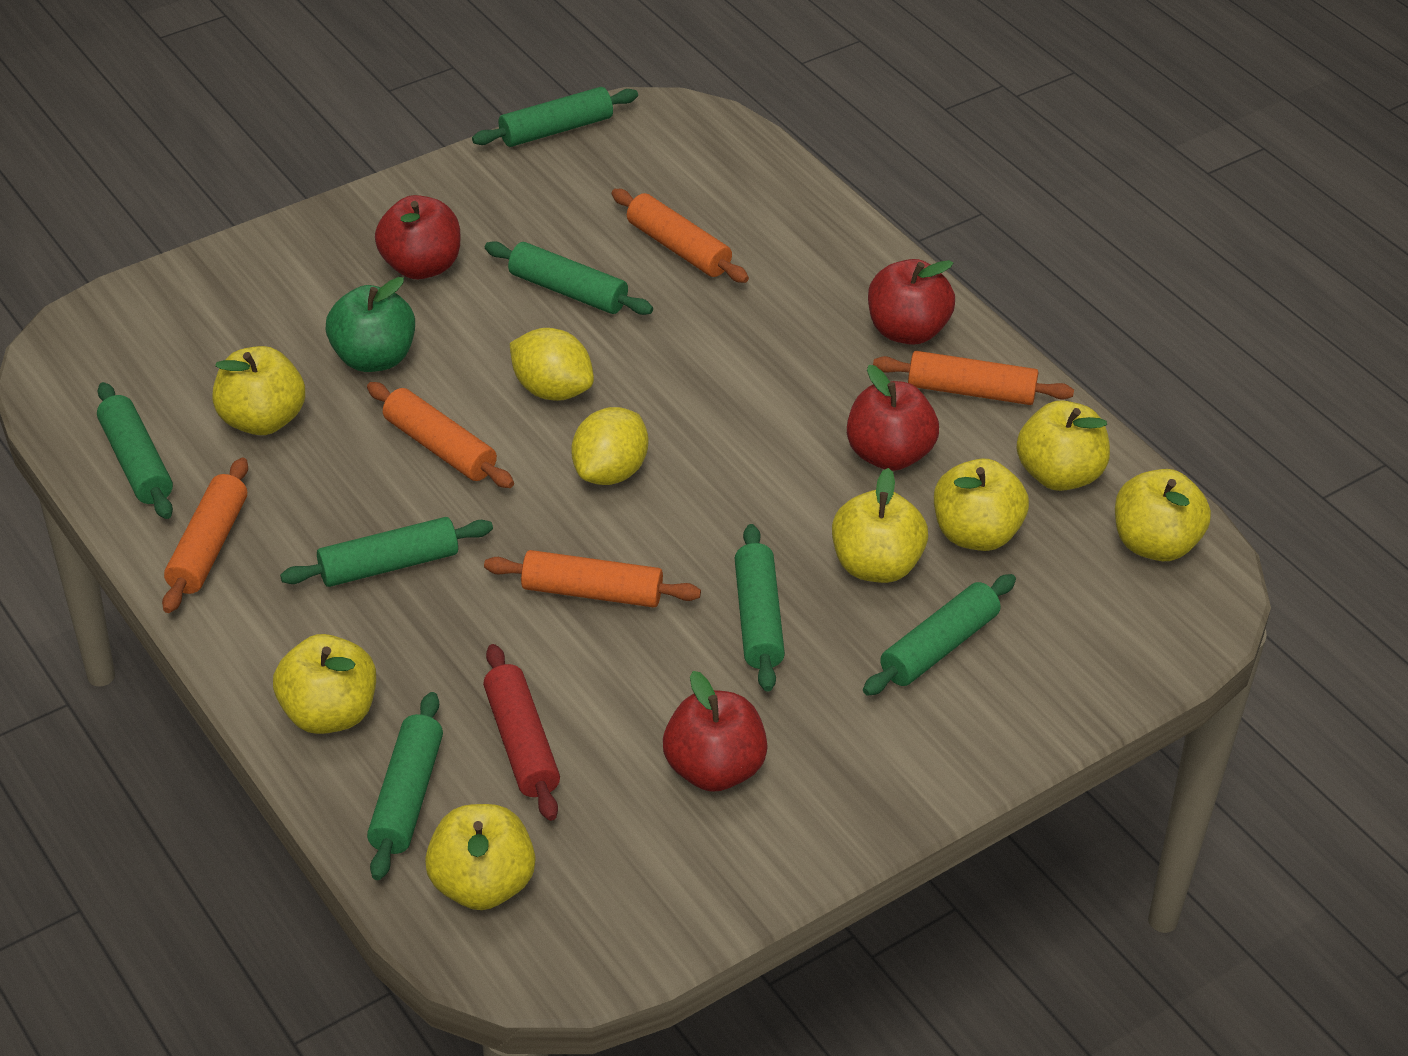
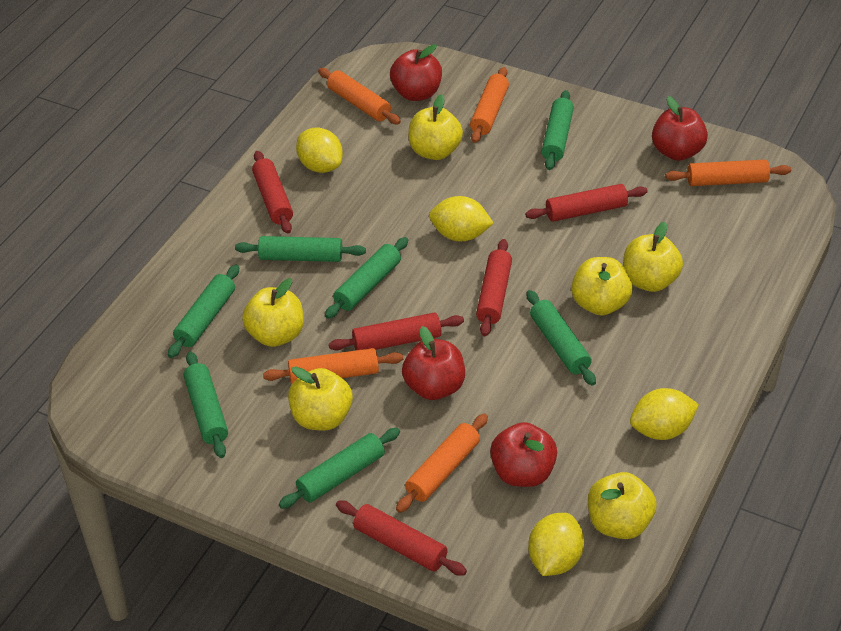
green apple: [326,277,415,372] = 1 -> none = 0
red rolling pin: [483,644,560,821] = 1 -> [252,151,293,234] [329,312,464,350] [336,501,467,576] [476,239,512,336] [525,184,648,222] = 5
yellow apple: [212,346,305,435] [273,634,376,734] [425,804,536,910] [832,468,928,583] [934,458,1029,551] [1017,401,1110,491] [1115,469,1211,561] = 7 -> [242,278,304,347] [288,366,353,430] [408,94,463,160] [571,257,633,316] [588,472,657,539] [623,222,683,292] = 6
yellow lemon: [510,328,594,401] [571,407,648,485] = 2 -> [296,128,343,173] [429,196,494,242] [528,513,584,576] [630,388,699,440] = 4

